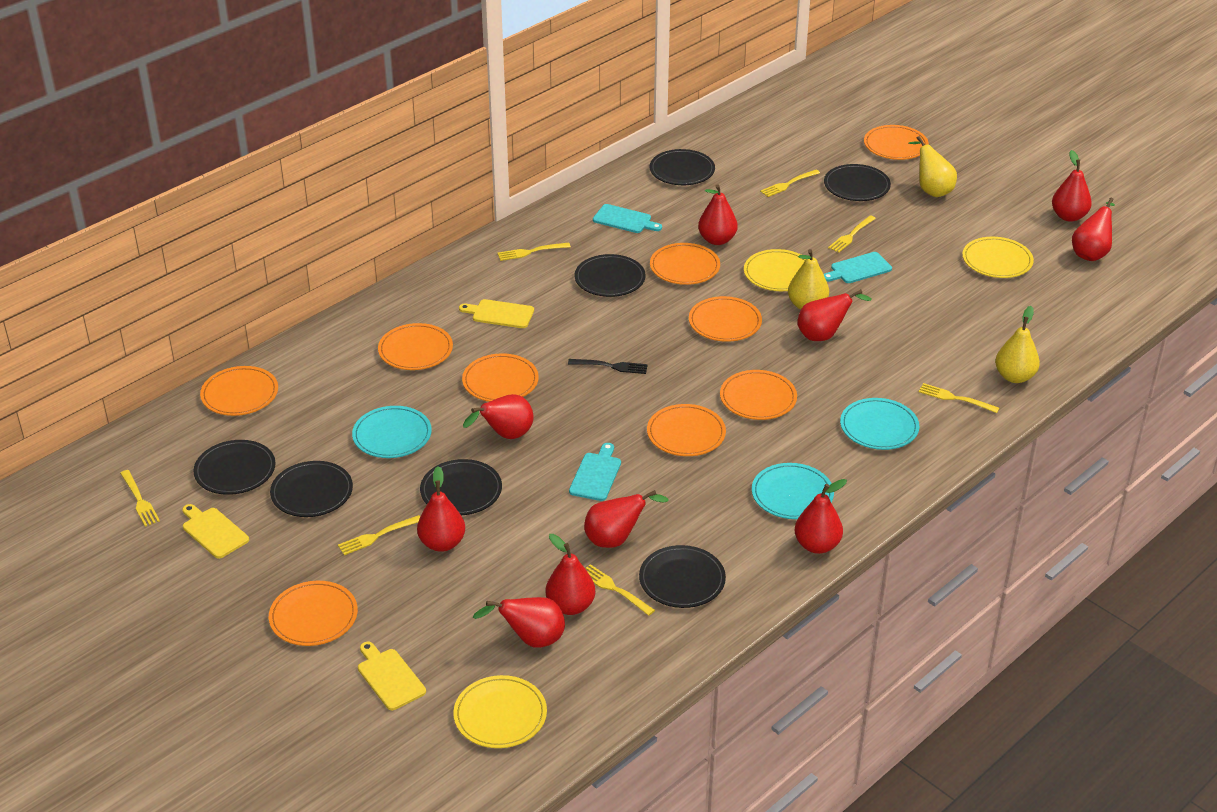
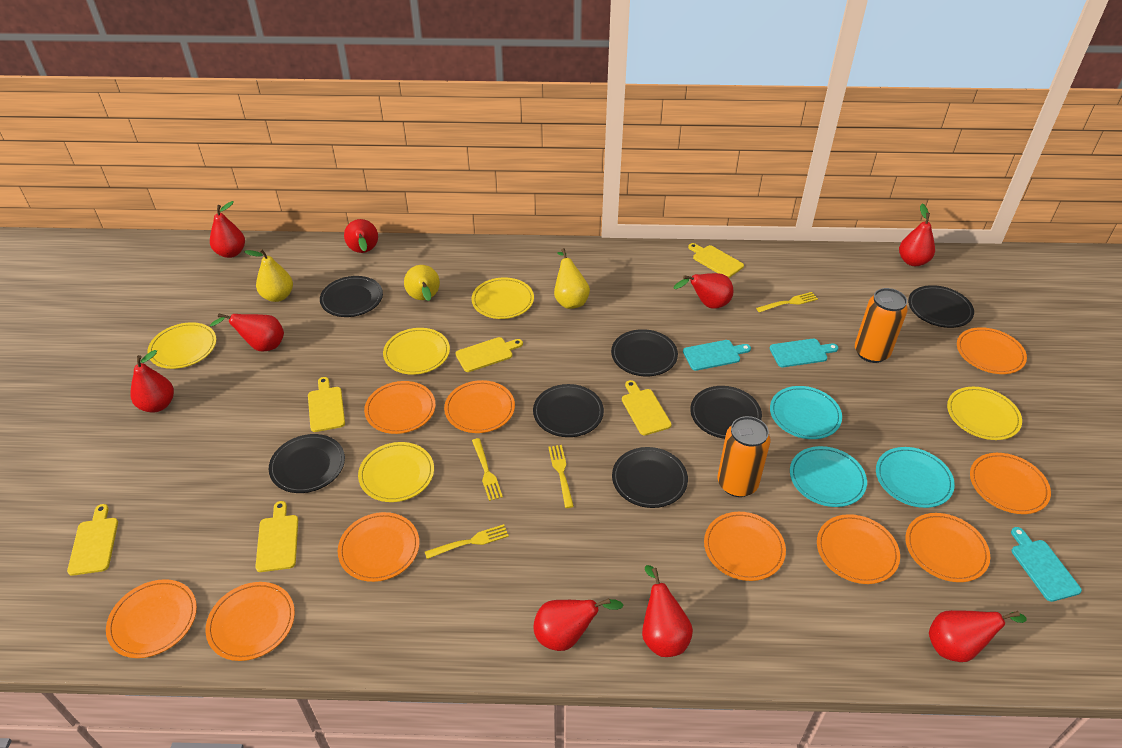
black fork: [568,359,648,374] = 1 -> none = 0
orange can: none = 0 -> [718,416,770,497] [855,288,908,363] = 2
orange plate: [200,366,278,416] [269,581,358,646] [378,323,453,370] [462,353,539,402] [647,404,726,456] [650,243,720,285] [689,296,762,342] [720,370,797,420] [864,125,929,160] = 9 -> [106,579,197,658] [205,582,295,661] [338,512,419,582] [364,381,435,434] [444,380,515,433] [704,512,786,581] [817,514,900,584] [905,513,990,582] [957,327,1027,374] [970,453,1051,514] = 10
red pear: [417,466,465,552] [463,394,533,439] [473,597,565,648] [546,534,595,615] [584,490,669,548] [698,184,738,245] [795,479,847,554] [797,290,871,341] [1052,150,1092,222] [1072,198,1115,261] = 10 -> [130,350,174,412] [210,201,245,258] [210,313,284,351] [344,219,378,253] [534,598,623,651] [642,565,693,657] [673,273,733,309] [899,204,935,266] [929,610,1027,662] = 9
yellow cutting board: [182,504,249,558] [358,642,426,710] [459,299,534,328] = 3 -> [67,504,118,576] [255,501,298,572] [308,377,345,432] [455,337,523,372] [622,380,672,435] [688,243,744,278] = 6
yellow fork: [120,470,160,527] [338,515,421,555] [497,243,571,261] [586,564,655,616] [760,170,820,197] [828,215,876,253] [918,383,999,413] = 7 -> [425,524,509,559] [472,438,503,501] [548,445,574,508] [756,292,818,313] = 4
yellow plate: [453,675,547,748] [744,249,806,291] [962,237,1034,278] = 3 -> [147,322,217,369] [358,442,434,502] [383,328,450,375] [472,277,534,319] [947,387,1022,440] = 5

